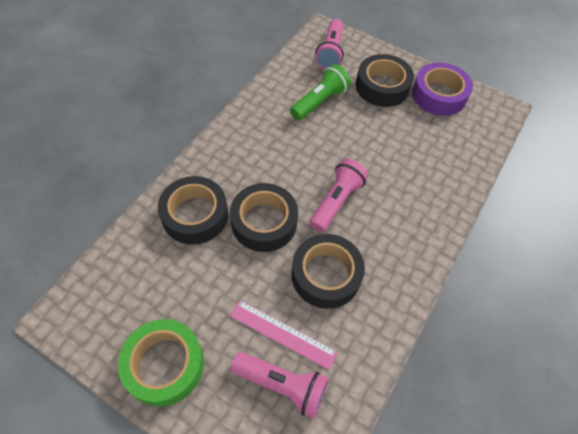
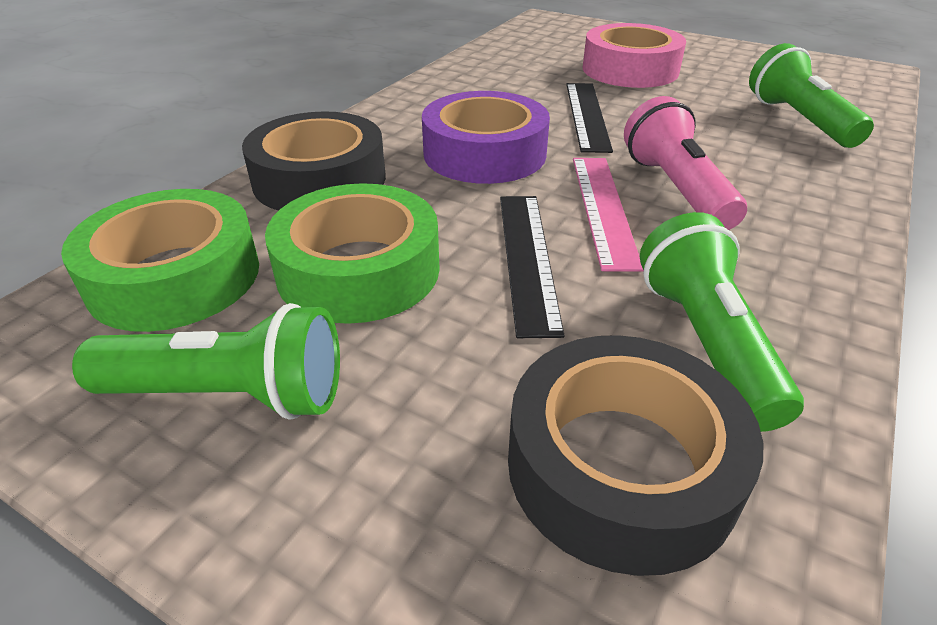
black ruler: none = 0 -> [500,196,565,338] [566,83,613,153] = 2
black tape: [158,176,228,245] [230,183,298,252] [292,234,365,309] [356,54,414,107] = 4 -> [242,111,386,211] [508,335,763,576] = 2
green flashlight: [290,64,351,120] = 1 -> [72,303,340,420] [640,212,804,432] [749,43,874,148] = 3
green tape: [118,319,204,406] = 1 -> [61,189,259,332] [265,183,440,324] = 2
pink flashlight: [231,352,329,418] [309,159,369,232] [315,19,344,70] = 3 -> [624,96,747,230] = 1
pink tape: none = 0 -> [583,23,686,88] = 1

